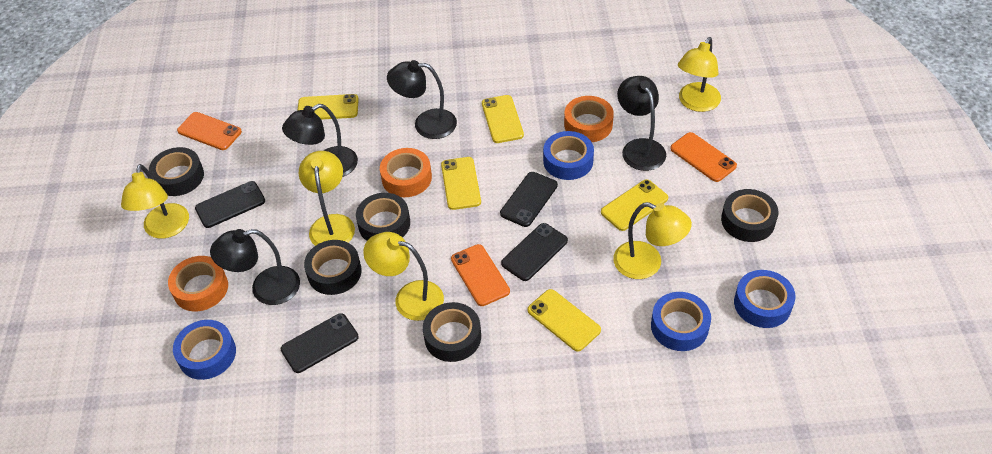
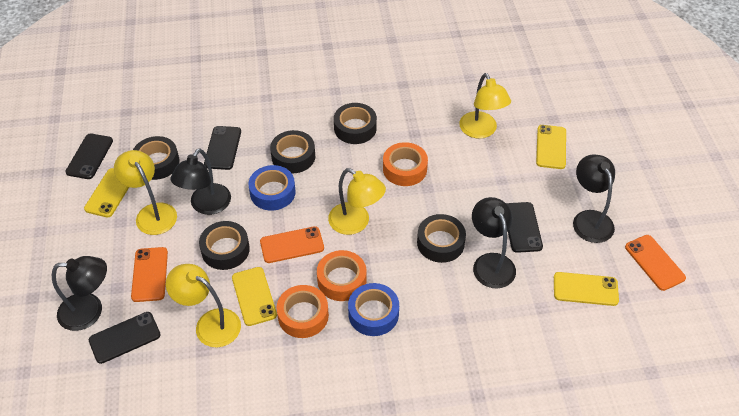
blue tape: [173,320,236,380] [543,131,594,180] [651,292,711,351] [734,270,795,328] = 4 -> [248,165,296,211] [348,283,399,336] = 2
yellow lamp: [121,164,189,239] [299,151,355,246] [363,232,444,321] [613,202,692,279] [678,37,721,112] = 5 -> [114,150,177,235] [166,264,241,348] [328,168,386,235] [459,73,511,139] = 4
yellow phone: [297,94,359,120] [441,157,481,210] [482,95,524,143] [528,289,601,351] [601,179,668,231] = 5 -> [84,168,129,217] [232,267,277,326] [536,125,566,169] [554,272,619,306] = 4

